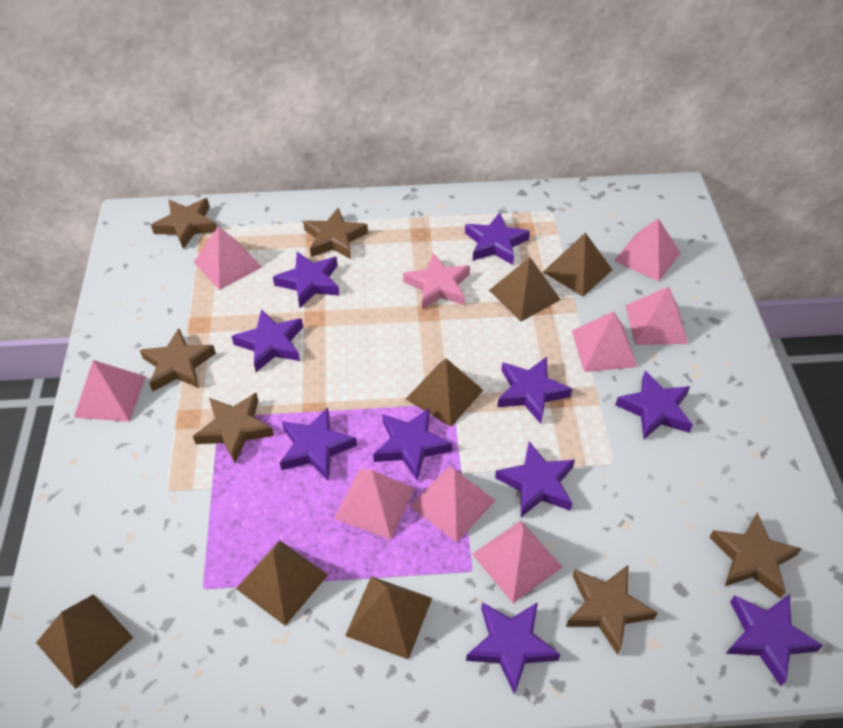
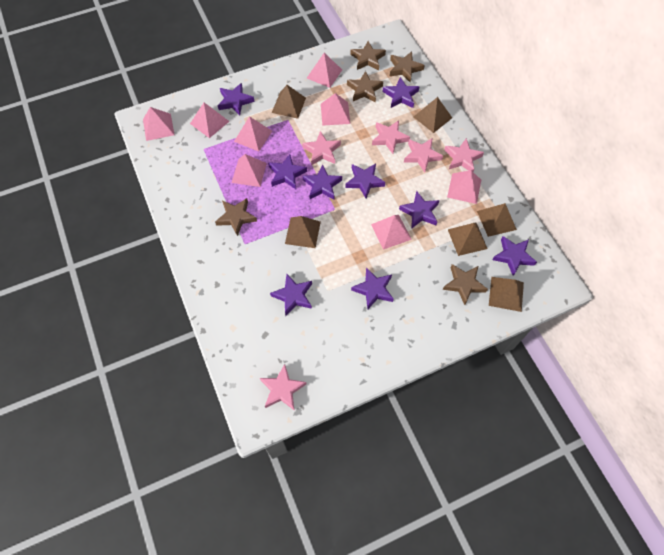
brown star: [140,328,216,391] [151,198,217,249] [193,393,274,463] [303,208,368,259] [566,565,658,655] [709,512,802,598] = 6 -> [215,198,257,236] [347,71,383,103] [350,41,386,70] [390,51,425,82] [443,264,488,305] = 5
pink star: [403,253,470,309] = 1 -> [260,364,306,411] [302,131,341,166] [372,120,410,154] [404,138,443,172] [444,138,484,172] = 5
purple star: [231,309,303,372] [273,252,340,308] [280,407,357,480] [373,408,452,481] [465,212,530,265] [466,602,561,695] [495,441,575,517] [497,357,572,424] [615,371,693,439] [726,594,823,686] = 10 -> [218,83,255,116] [268,154,307,189] [270,274,312,316] [303,165,342,200] [345,164,385,198] [351,267,394,309] [382,77,420,108] [399,191,440,229] [492,236,537,276] = 9

